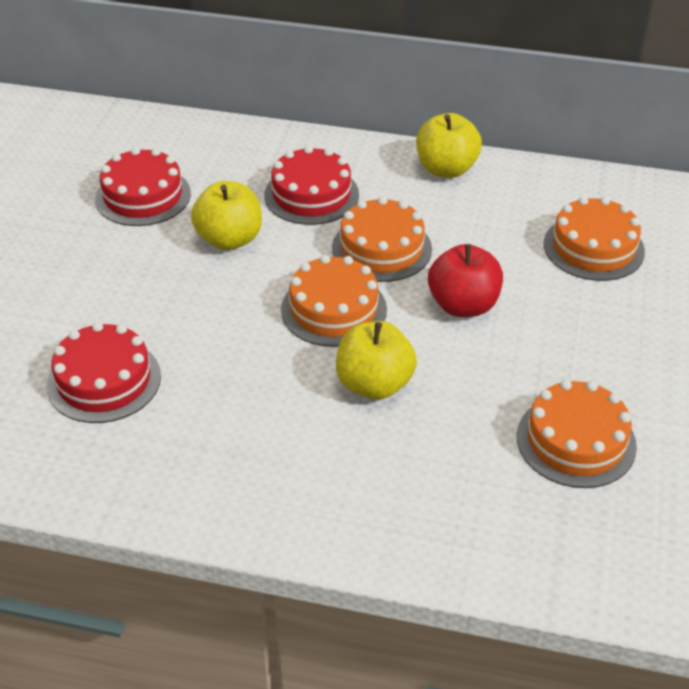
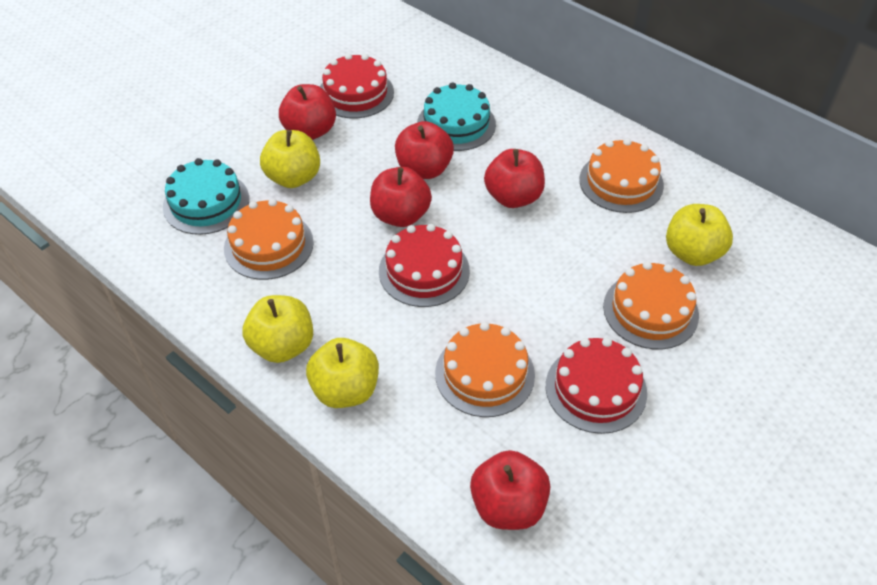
red apple: [428,244,503,317] = 1 -> [279,84,336,140] [370,167,432,227] [395,121,454,179] [470,450,550,530] [484,149,545,208] = 5
turquoise cake: none = 0 -> [163,158,249,235] [417,82,496,151] = 2
yellow apple: [191,181,262,250] [336,321,417,399] [416,113,482,178] = 3 -> [242,295,313,363] [260,130,320,188] [306,338,379,408] [666,204,733,266] = 4

